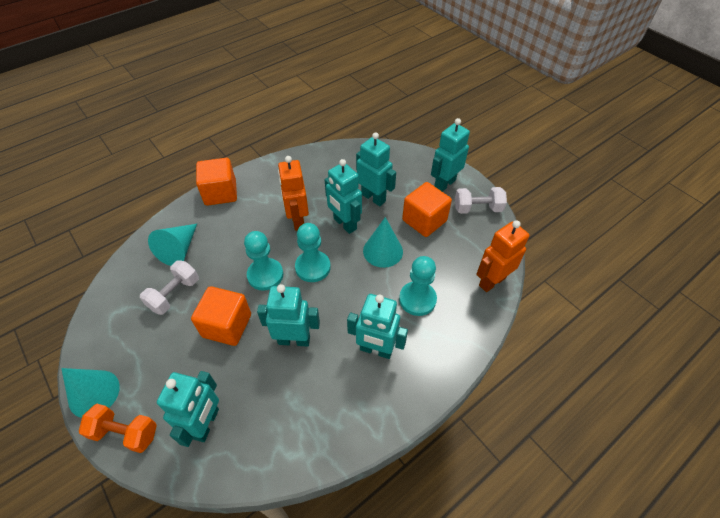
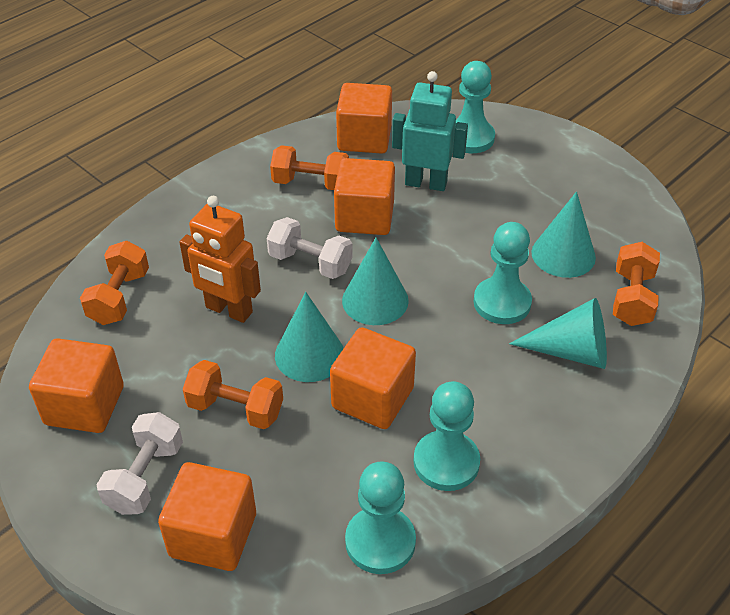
orange cube: [191,286,251,346] [196,158,237,206] [402,182,452,237] = 3 -> [29,338,124,433] [158,462,256,571] [330,327,416,429] [334,158,395,235] [336,83,392,154] = 5
orange dumbbell: [79,404,157,453] = 1 -> [80,241,149,325] [183,360,283,429] [270,145,349,190] [613,242,660,326] = 4
orange robot: [278,156,309,231] [476,220,529,292] = 2 -> [179,196,261,323] = 1
turquoise cone: [61,368,120,418] [148,224,197,266] [363,217,403,268] = 3 -> [275,292,344,382] [342,238,409,325] [509,298,607,369] [531,191,596,278] = 4
turquoise pawn: [244,231,283,291] [295,223,331,282] [399,256,437,316] = 3 -> [345,461,416,574] [414,381,480,491] [455,61,495,153] [473,222,532,324] = 4
turquoise robot: [157,371,219,447] [257,284,320,347] [325,159,362,234] [347,294,408,359] [356,132,396,206] [431,118,470,192] = 6 -> [392,71,468,191] = 1

